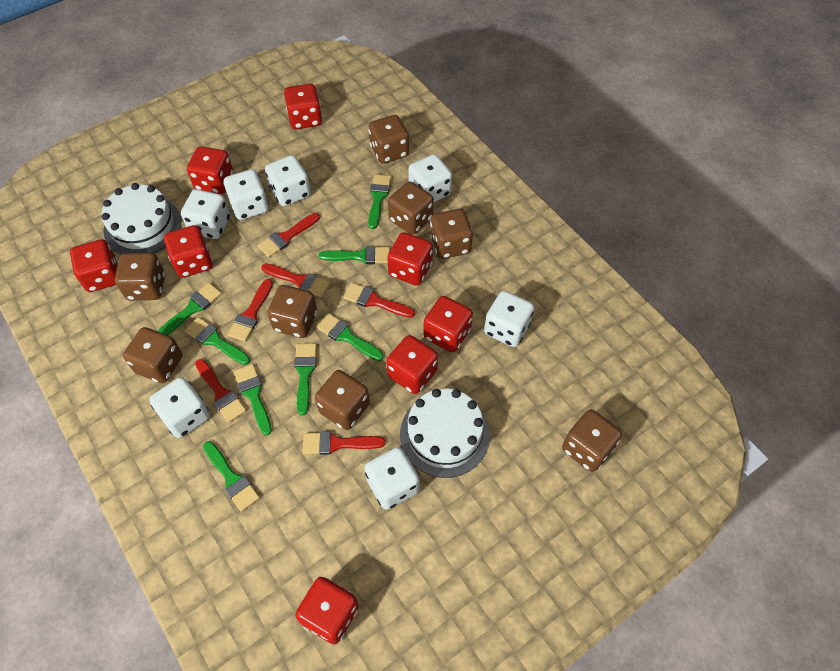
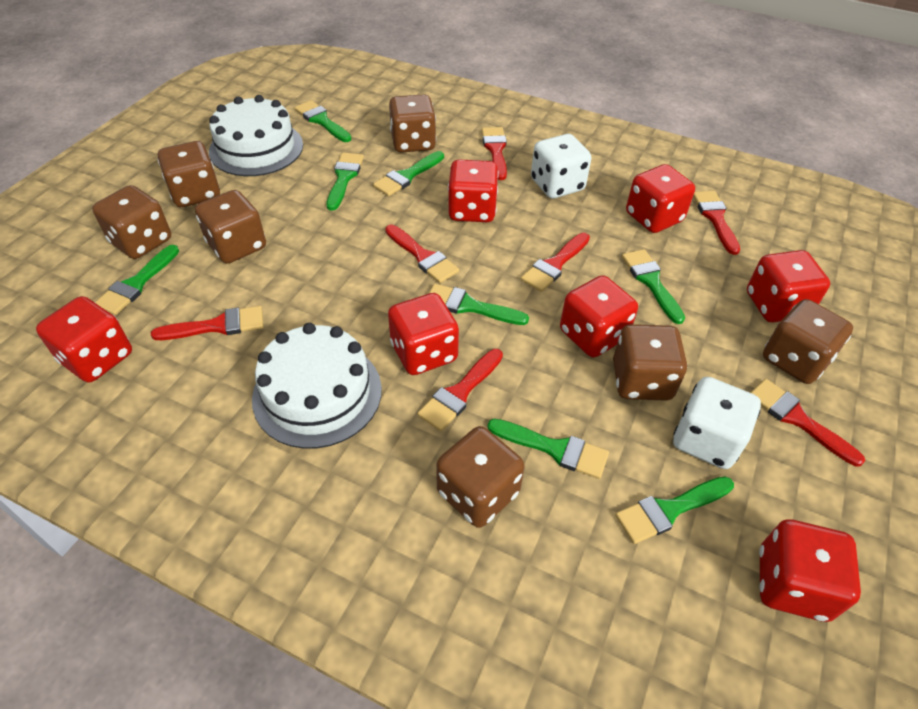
brown dice: [115,253,165,300] [123,327,182,383] [267,285,317,338] [315,370,370,430] [369,115,409,164] [388,181,434,235] [430,209,473,259] [562,409,622,472] = 8 -> [92,185,171,259] [158,141,220,207] [195,190,266,263] [389,94,436,153] [436,426,525,528] [613,324,687,401] [763,299,853,384] = 7
red brush: [195,359,246,423] [228,279,273,342] [258,213,320,257] [261,263,330,297] [303,431,386,455] [343,283,415,318] = 6 -> [151,306,263,340] [385,225,459,283] [418,349,503,431] [482,127,507,180] [521,233,590,292] [693,191,740,255] [750,379,865,466] = 7
red dice: [70,239,118,292] [164,225,213,278] [187,146,233,194] [284,84,322,129] [295,577,359,644] [386,335,438,394] [387,232,433,286] [424,296,473,353] = 8 -> [36,296,132,383] [388,293,459,375] [448,159,499,222] [560,275,638,357] [626,164,695,233] [747,250,830,322] [759,519,861,622] = 7
white dice: [149,377,210,438] [181,189,230,239] [224,169,269,220] [265,155,311,206] [364,447,419,510] [408,154,452,203] [484,291,534,347] = 7 -> [531,134,592,198] [673,377,761,469] = 2

